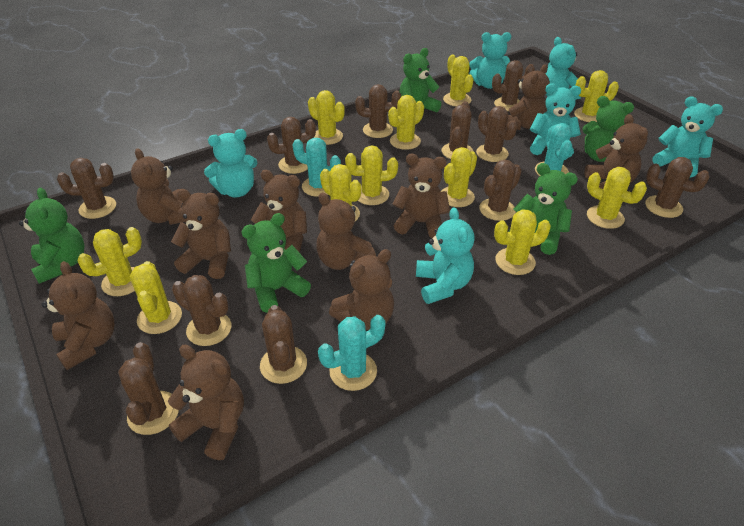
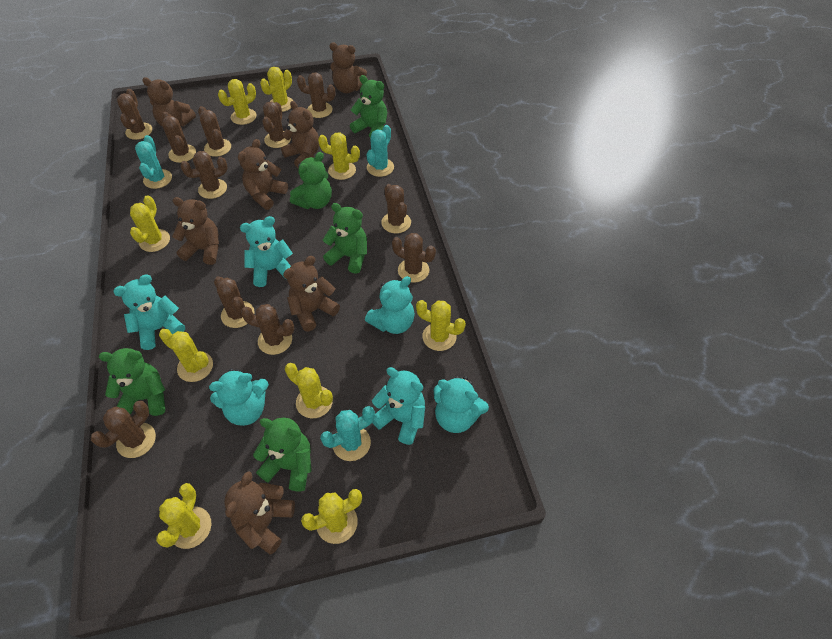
brown teddy bear: [41,261,115,370] [131,148,185,225] [168,345,244,460] [171,189,231,279] [251,170,307,253] [316,193,376,270] [329,249,394,330] [393,154,450,238] [506,64,550,130] [585,114,648,189] = 10 -> [142,77,196,127] [172,197,219,265] [224,471,295,554] [238,139,288,210] [281,101,319,169] [283,256,340,332] [329,42,367,93] = 7
yellow cactus: [77,227,142,296] [130,261,182,334] [308,90,345,145] [320,164,362,221] [345,145,398,205] [388,95,424,150] [441,147,477,207] [443,55,474,107] [494,209,551,275] [574,70,619,122] [587,167,647,229] = 11 -> [130,195,170,252] [156,483,211,549] [159,329,213,382] [218,79,257,125] [260,67,293,112] [285,363,333,418] [301,489,362,544] [318,132,360,180] [416,300,466,351] = 9

